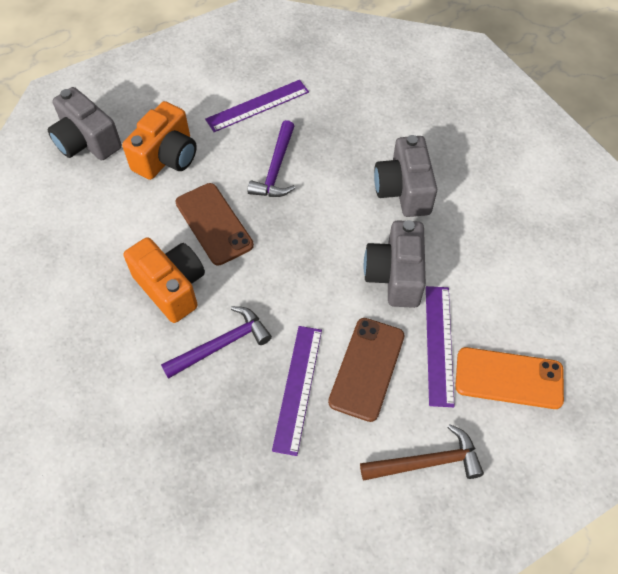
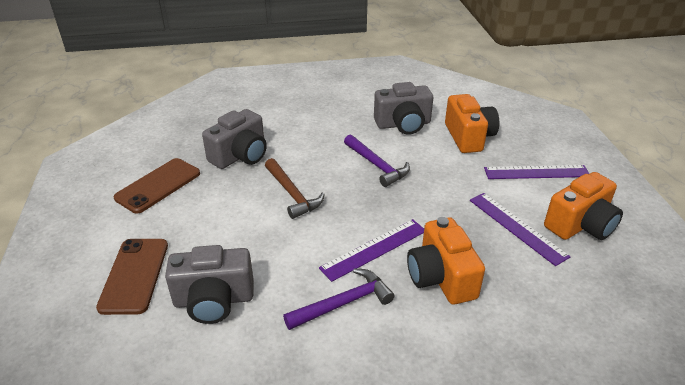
orange camera: [122,101,197,180] [123,237,205,323] = 2 -> [407,217,485,305] [445,94,499,153] [544,172,623,240] = 3
orange phone: [455,347,564,409] = 1 -> none = 0

